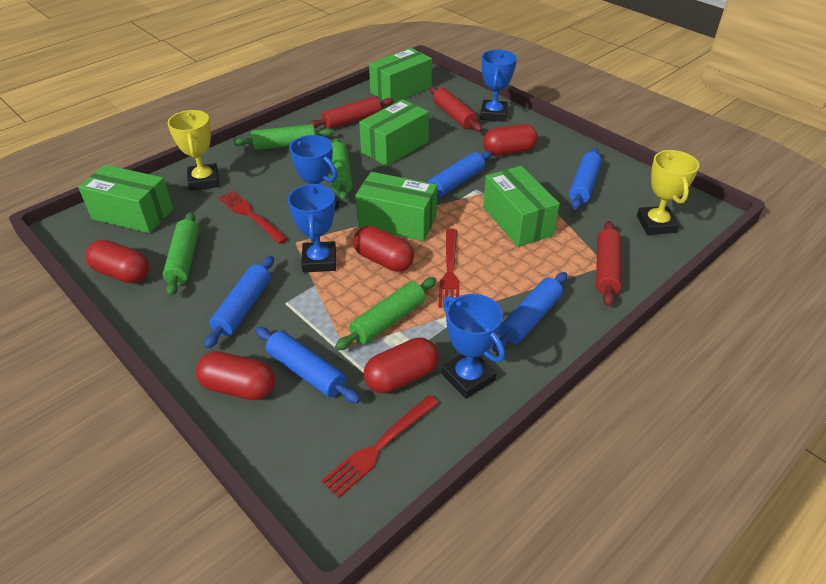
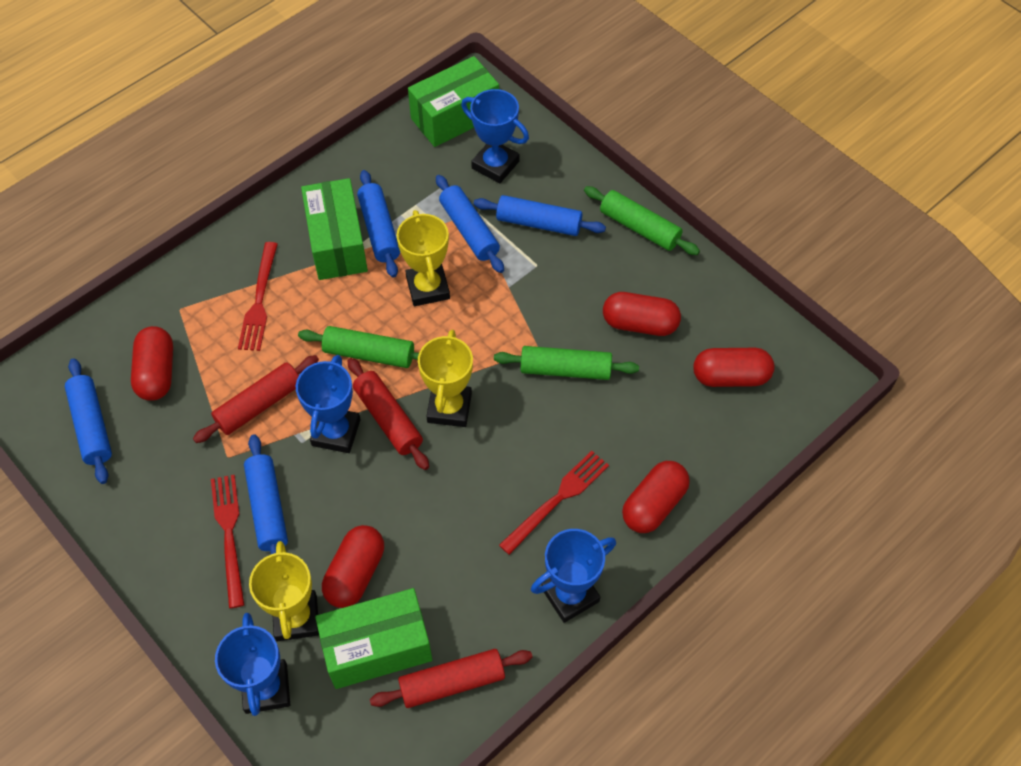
green box: [78,165,173,233] [356,172,437,241] [359,99,429,166] [369,48,432,104] [483,166,560,247] = 5 -> [301,178,368,280] [315,588,432,689] [408,56,499,147] = 3
green rolling pin: [163,212,199,296] [233,124,334,150] [330,138,352,201] [335,277,437,350] = 4 -> [298,326,419,368] [494,346,639,380] [584,186,700,255] = 3
yellow trophy: [167,110,219,191] [637,150,699,235] = 2 -> [249,541,319,641] [397,210,450,306] [418,330,473,427] = 3

